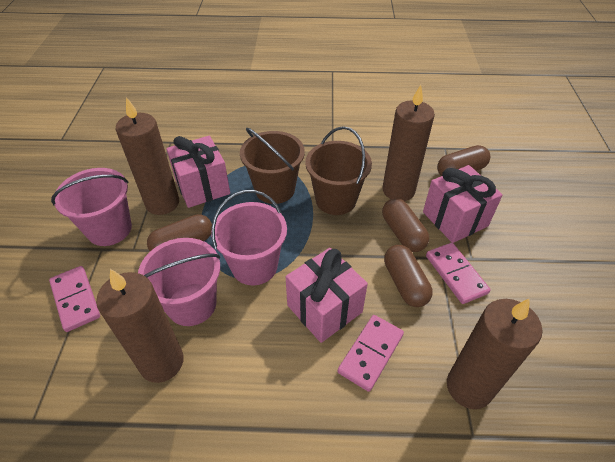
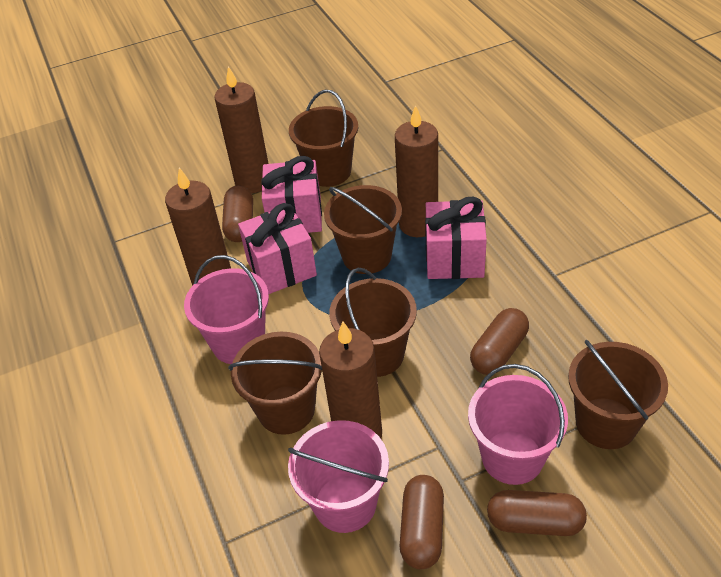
brown bucket: [240,128,305,204] [305,126,372,215] = 2 -> [228,332,322,435] [289,90,358,187] [324,185,402,274] [329,268,417,377] [568,340,668,449] = 5
pink domino: [49,266,100,332] [338,315,404,392] [426,243,491,304] = 3 -> none = 0

